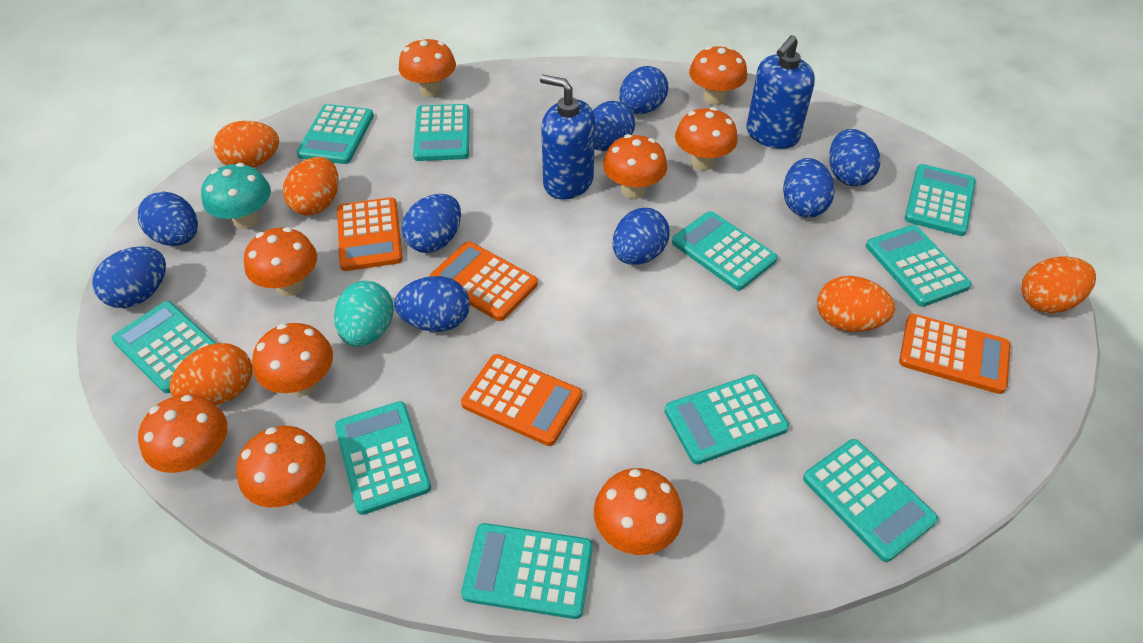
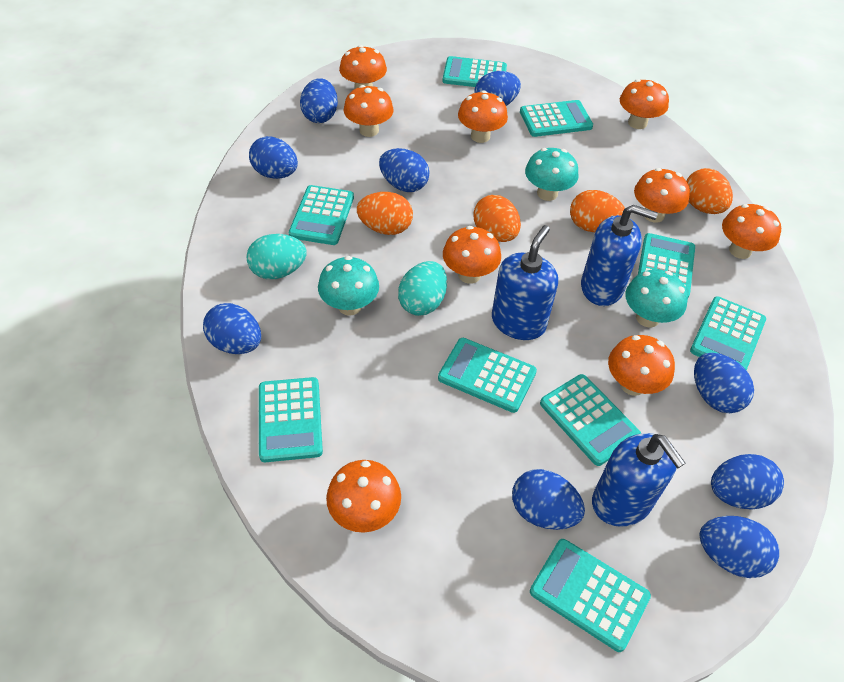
blue soap dispenser: [540,75,595,200] [746,35,815,149] = 2 -> [492,225,558,340] [581,205,658,306] [592,433,685,527] = 3
orange calculator: [337,197,403,271] [430,242,538,321] [461,354,582,446] [899,314,1011,394] = 4 -> none = 0
orange egg: [169,343,252,405] [214,121,279,168] [283,157,339,215] [817,276,895,332] [1021,256,1096,313] = 5 -> [357,192,413,235] [473,195,521,242] [570,190,625,232] [686,168,733,214] = 4
turquoise calculator: [111,301,216,393] [297,104,374,164] [335,401,431,515] [413,104,470,161] [461,523,593,619] [665,374,789,465] [672,211,777,290] [803,439,938,562] [866,225,972,307] [905,164,976,236] = 10 -> [259,377,323,462] [289,185,354,245] [438,338,537,413] [442,56,507,87] [520,100,593,137] [530,539,651,652] [540,374,641,466] [638,233,695,298] [690,296,766,370] = 9
turquoise egg: [334,281,394,347] = 1 -> [246,234,307,279] [398,261,447,316] = 2
turquoise mushroom: [201,163,271,229] = 1 -> [318,256,379,316] [525,148,578,201] [625,269,688,328] = 3

